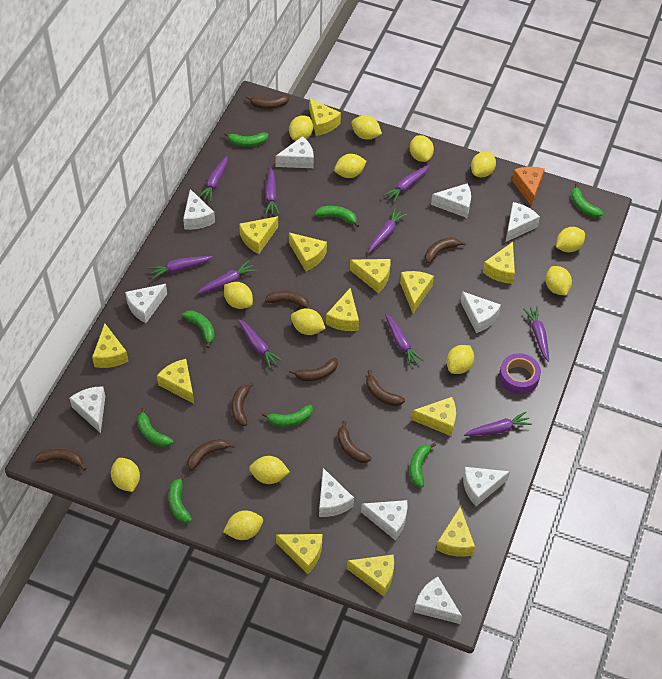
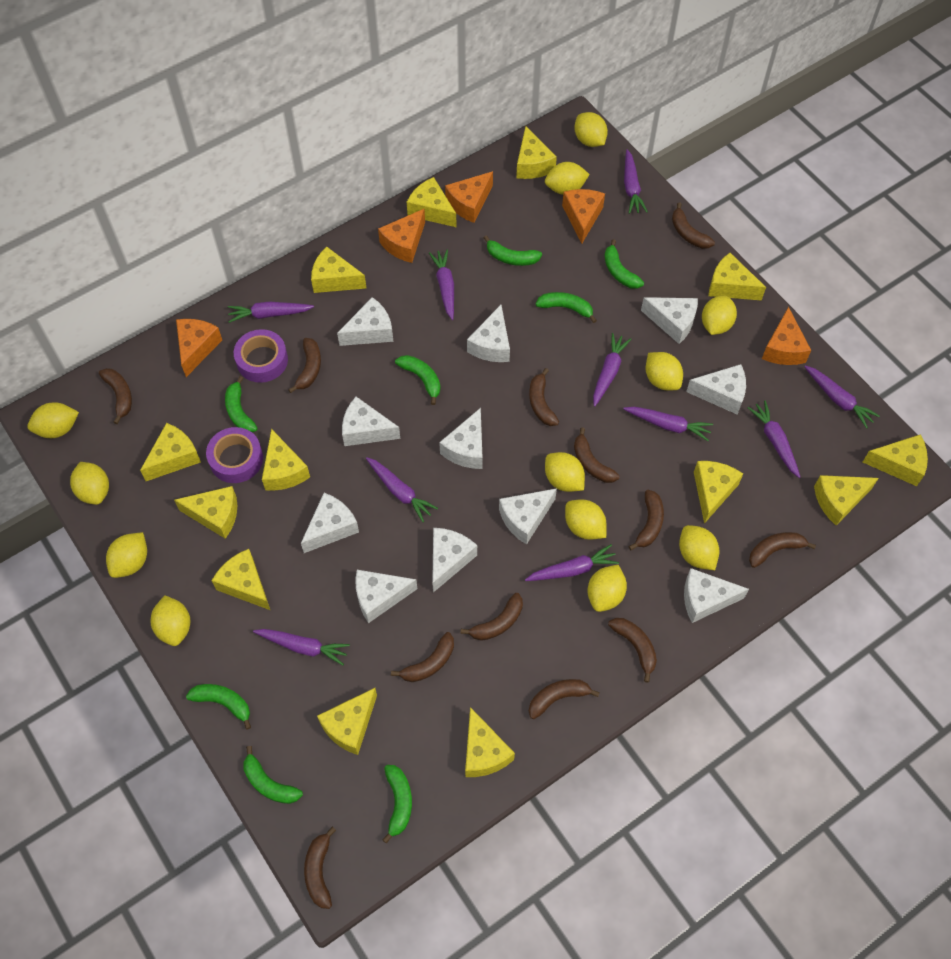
brown banana: [34,448,86,471] [188,439,235,471] [232,382,254,426] [246,95,290,109] [265,290,311,309] [289,358,338,381] [337,421,371,463] [366,370,405,406] [425,237,466,263] = 9 -> [99,368,132,424] [289,338,321,393] [304,827,336,909] [391,632,454,682] [460,593,523,641] [529,368,559,426] [529,679,600,719] [574,427,620,483] [608,618,657,683] [629,490,664,550] [672,202,715,249] [749,532,816,568] = 12
orange cheese: [512,167,545,206] = 1 -> [176,319,222,377] [378,209,425,263] [445,171,493,223] [562,189,605,244] [762,307,811,365] = 5
purple tape: [499,353,541,394] = 1 -> [206,427,263,483] [234,329,288,383] = 2
yellow lemon: [111,458,140,492] [223,510,263,540] [224,282,253,309] [249,456,290,484] [289,115,313,141] [291,308,326,335] [334,154,367,178] [351,115,382,140] [410,135,434,162] [446,345,474,374] [471,152,496,177] [546,266,572,295] [556,227,585,252] = 13 -> [27,402,79,438] [70,462,109,505] [106,532,147,578] [150,595,190,646] [545,162,590,195] [545,452,585,492] [565,499,606,540] [574,112,608,147] [587,565,627,612] [646,352,683,390] [679,525,720,570] [702,296,737,335] = 12

